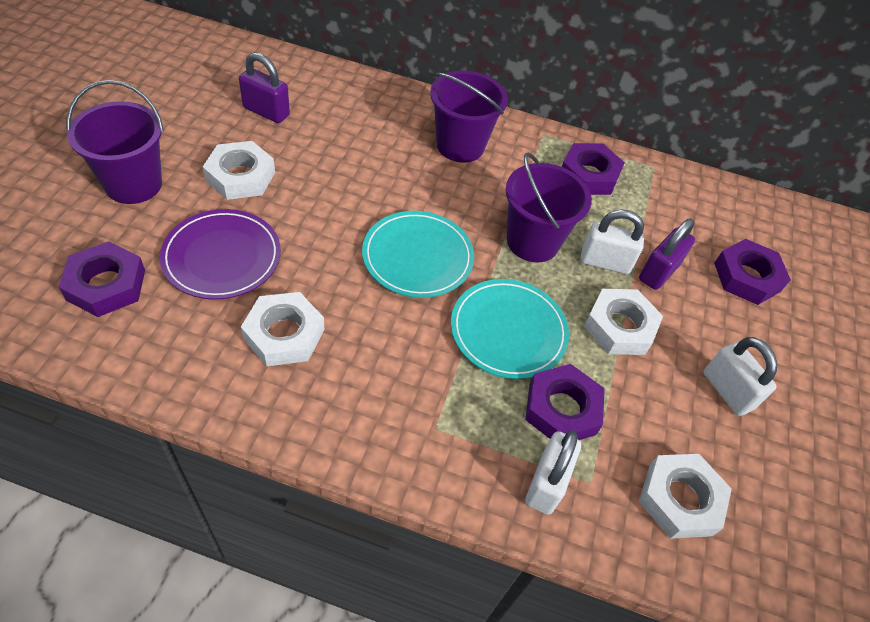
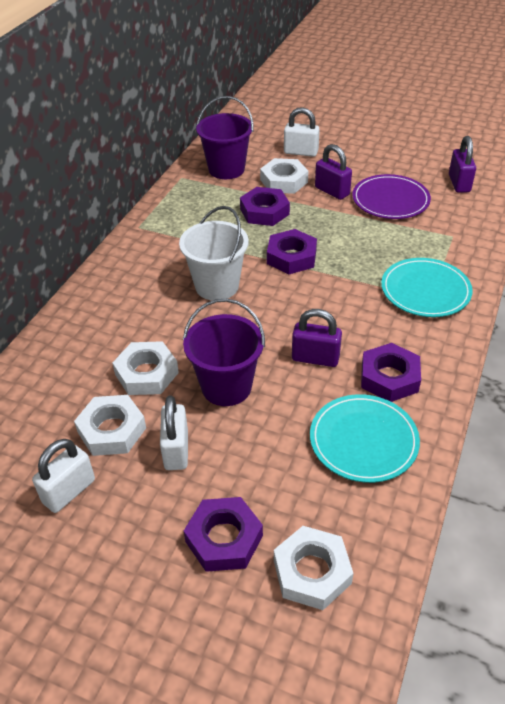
purple bucket: [66,80,164,204] [430,70,508,162] [505,152,592,262] = 3 -> [183,299,265,406] [196,96,254,179] = 2
purple padlock: [239,52,290,123] [639,219,695,290] = 2 -> [292,309,342,367] [315,144,352,200] [449,136,476,193] = 3
white bucket: none = 0 -> [179,206,249,301] = 1

